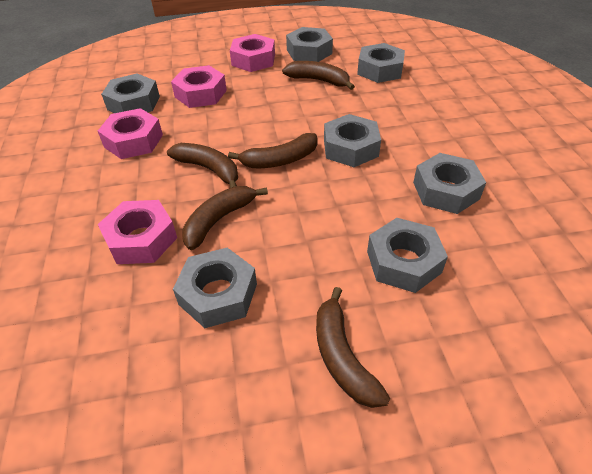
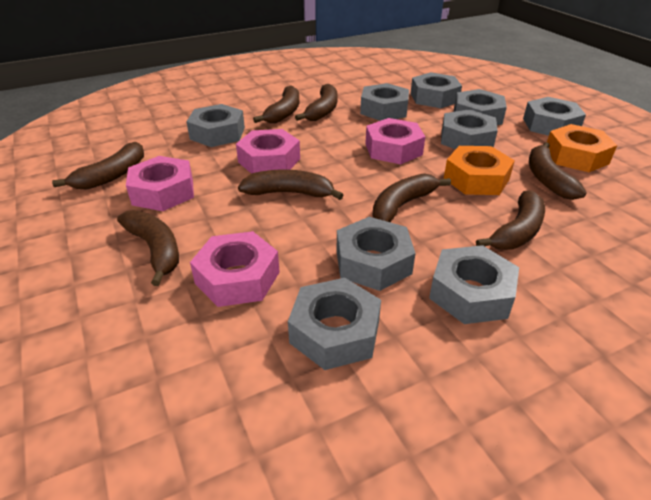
brown banana: [167,143,238,188] [182,186,268,250] [228,133,318,168] [282,61,355,90] [316,287,390,408] = 5 -> [52,142,144,189] [117,210,179,286] [238,170,344,200] [253,85,299,123] [295,84,338,121] [372,173,451,222] [476,190,545,250] [529,142,587,200] = 8
grey nut: [101,74,160,113] [173,248,257,328] [286,27,333,62] [324,114,381,167] [357,43,405,83] [367,218,448,293] [413,153,486,214] = 7 -> [186,104,245,147] [288,278,381,370] [336,217,416,291] [360,83,409,121] [411,72,462,108] [429,245,519,324] [441,109,498,149] [454,89,507,125] [523,97,586,136] = 9
orange nut: none = 0 -> [444,146,515,195] [547,124,617,172] = 2

